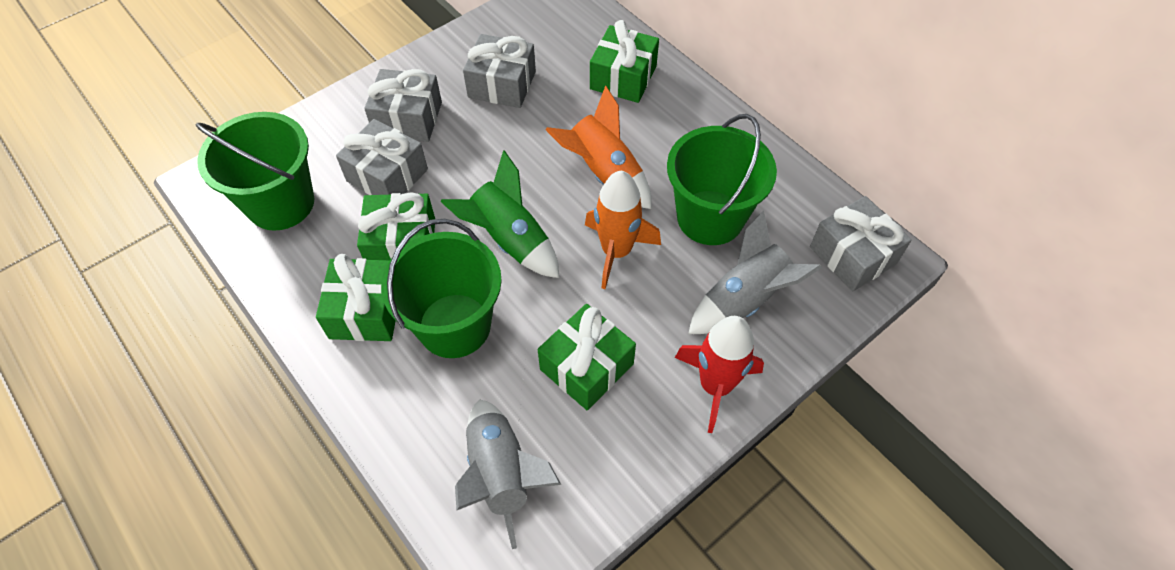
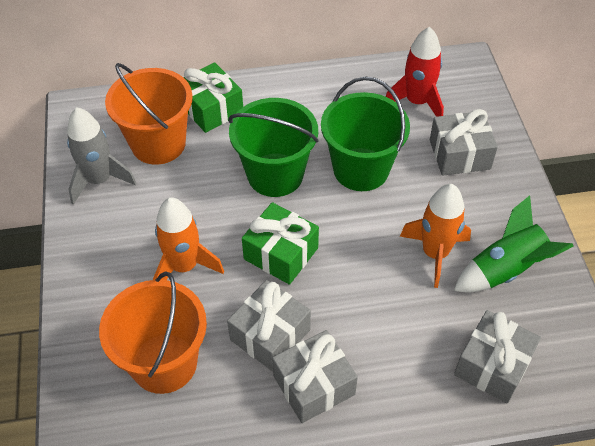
green bucket: [196,112,314,231] [381,219,502,358] [667,114,777,245] = 3 -> [228,98,319,197] [321,77,410,191] = 2
green gift: [316,254,395,341] [357,192,435,260] [538,304,636,410] [590,20,659,103] = 4 -> [184,62,243,133] [242,202,319,285] = 2
grey rocket: [455,400,561,549] [688,211,822,334] = 2 -> [67,107,136,205] = 1
orange bucket: none = 0 -> [99,271,207,394] [105,63,193,165] = 2

